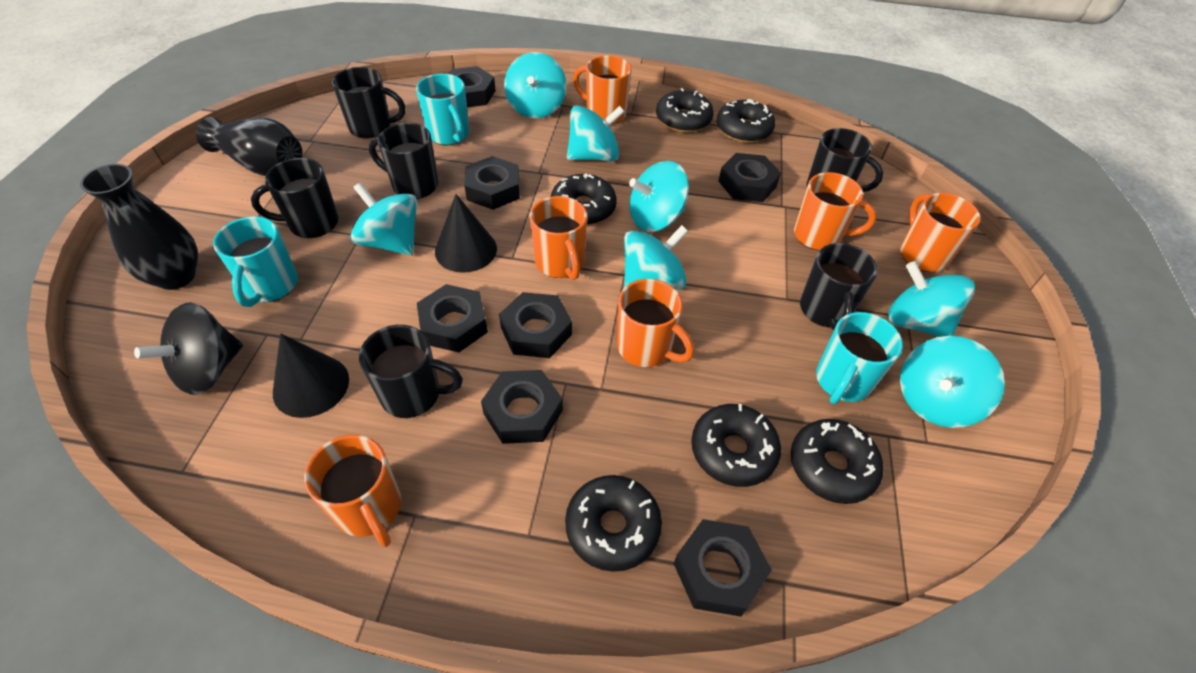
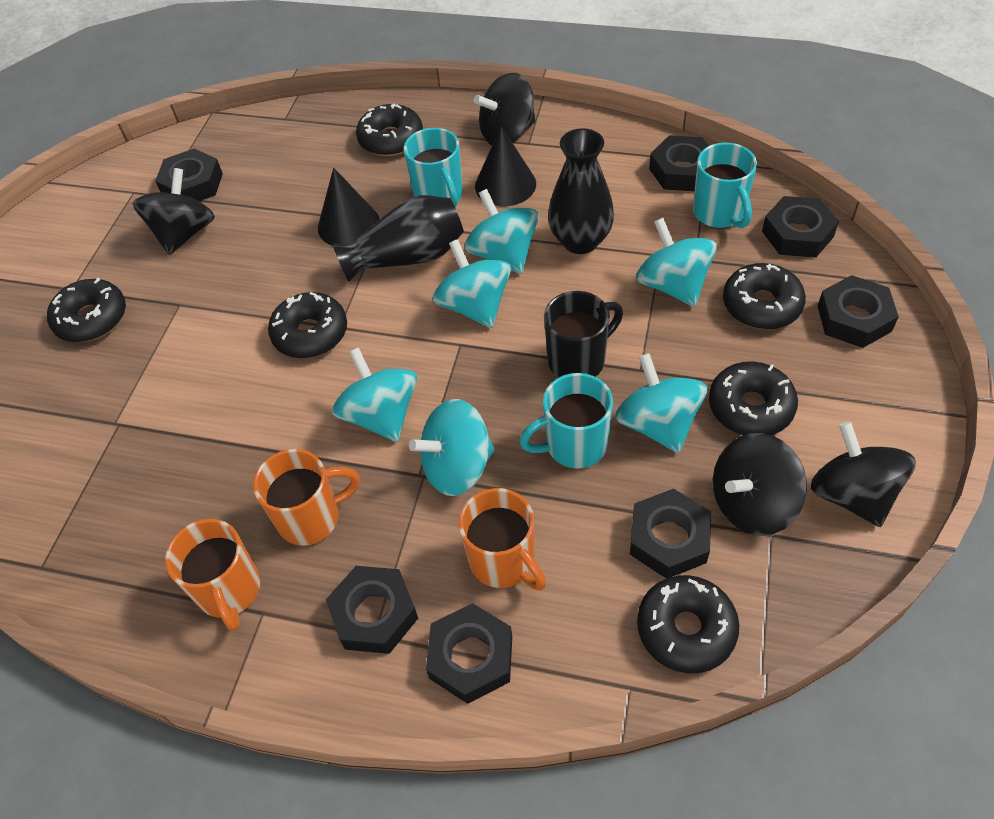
black mug: [251,158,339,238] [332,67,405,139] [359,325,463,418] [369,123,438,199] [800,243,878,330] [807,128,883,192] = 6 -> [544,291,623,378] = 1
black spinning top: [134,303,243,395] = 1 -> [132,168,215,255] [474,73,536,146] [713,433,807,536] [811,421,916,527] = 4
orange mug: [304,435,401,547] [530,196,588,280] [573,55,632,124] [617,279,694,367] [794,172,877,251] [900,193,981,272] = 6 -> [165,519,260,631] [253,449,360,546] [459,488,546,590] = 3
turquoise spinning top: [350,182,417,256] [504,52,567,119] [567,106,625,162] [624,225,688,290] [629,161,689,232] [888,261,975,337] [900,336,1005,428] = 7 -> [332,347,417,442] [409,399,495,496] [433,239,511,328] [464,189,539,274] [615,353,707,453] [636,218,717,307] = 6

